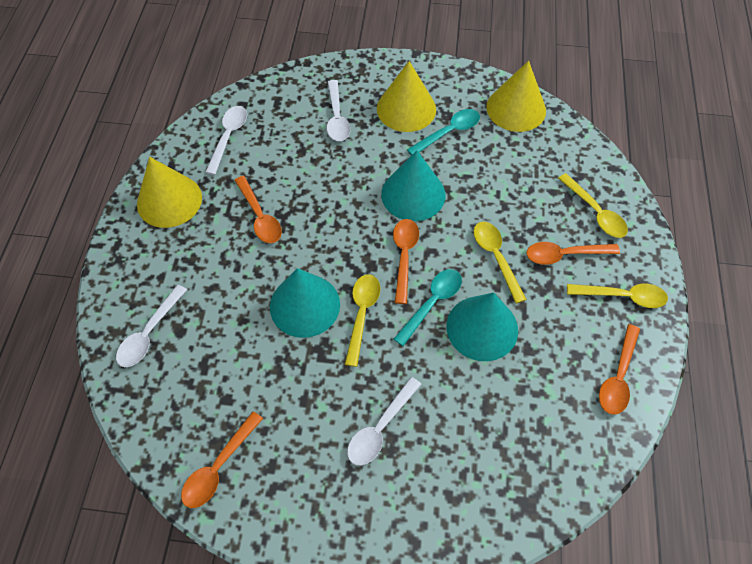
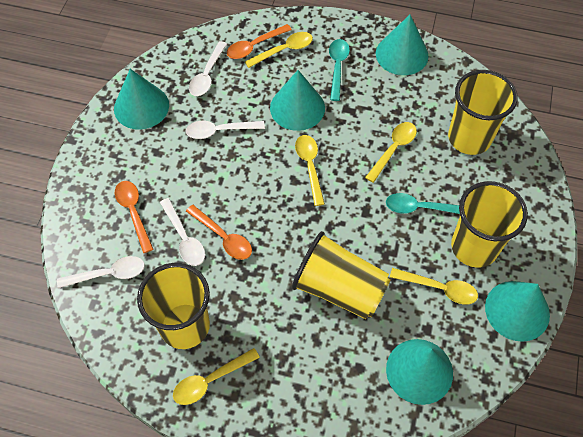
orange spoon: [181,411,263,508] [234,176,282,243] [393,219,419,304] [527,242,620,265] [599,324,640,415] = 5 -> [115,181,153,253] [186,205,252,260] [227,24,292,59] = 3
turquoise cone: [270,268,340,338] [381,150,445,221] [447,292,518,361] = 3 -> [114,69,169,130] [270,70,325,131] [376,15,429,75] [386,339,453,405] [485,281,550,342] = 5
yellow cone: [137,157,202,228] [377,61,436,132] [486,61,546,132] = 3 -> none = 0
yellow cup: none = 0 -> [137,263,210,349] [292,231,391,319] [448,70,518,155] [451,181,528,268] = 4
yellow spoon: [345,274,380,367] [474,222,527,303] [558,173,628,238] [567,284,668,308] = 4 -> [173,348,260,405] [245,32,313,68] [295,135,325,206] [365,122,417,183] [390,268,478,305] = 5

